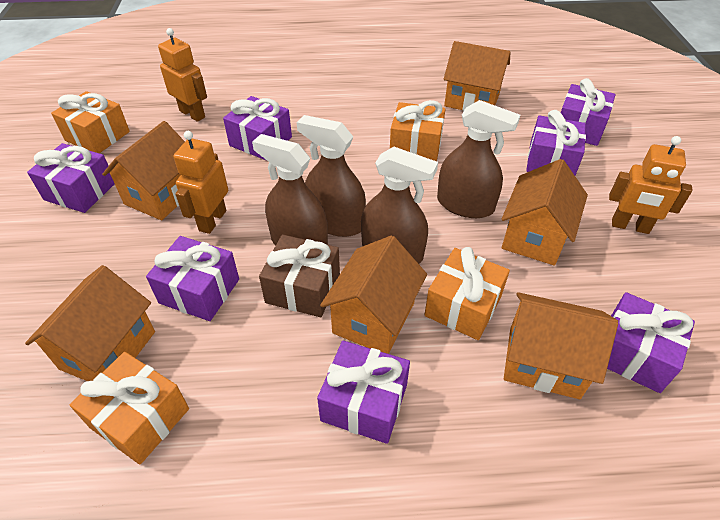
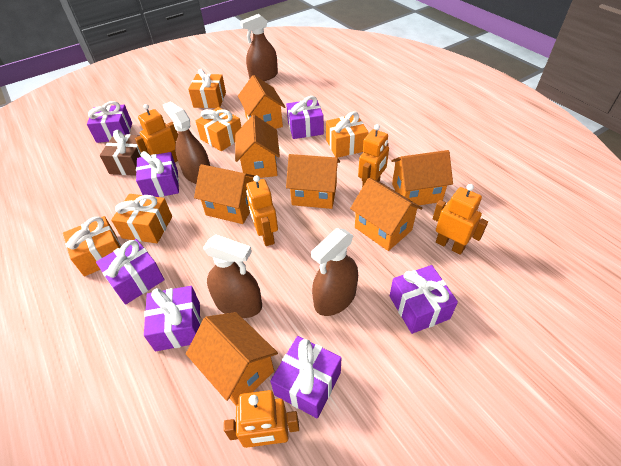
orange gift: [51,91,130,153] [70,352,189,464] [390,100,445,161] [425,247,510,340] = 4 -> [63,216,121,277] [111,194,172,243] [188,69,226,108] [196,107,241,151] [326,111,368,158] = 5
orange house: [25,265,155,381] [102,121,185,220] [320,235,427,354] [444,41,511,111] [502,159,588,266] [504,292,618,399] = 6 -> [186,312,278,406] [194,164,255,224] [235,115,280,178] [238,75,285,129] [286,154,340,209] [350,178,423,251] [391,150,453,205] = 7
orange robot: [158,28,207,122] [173,131,228,234] [609,136,693,234] = 3 -> [135,104,178,162] [224,390,299,448] [246,175,278,246] [358,124,389,187] [433,184,488,255] = 5

